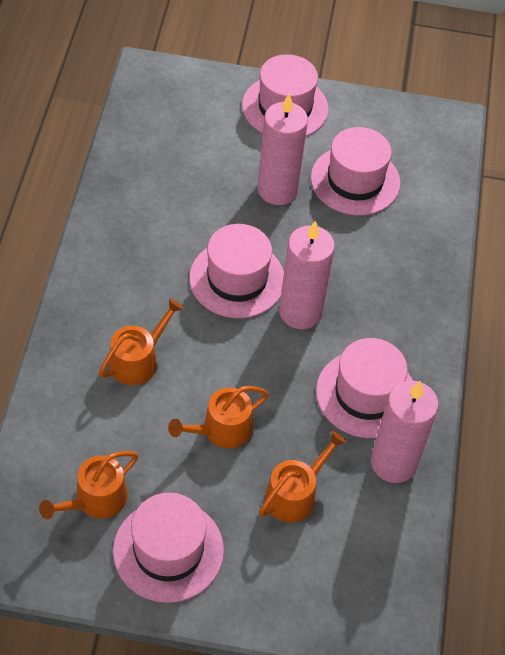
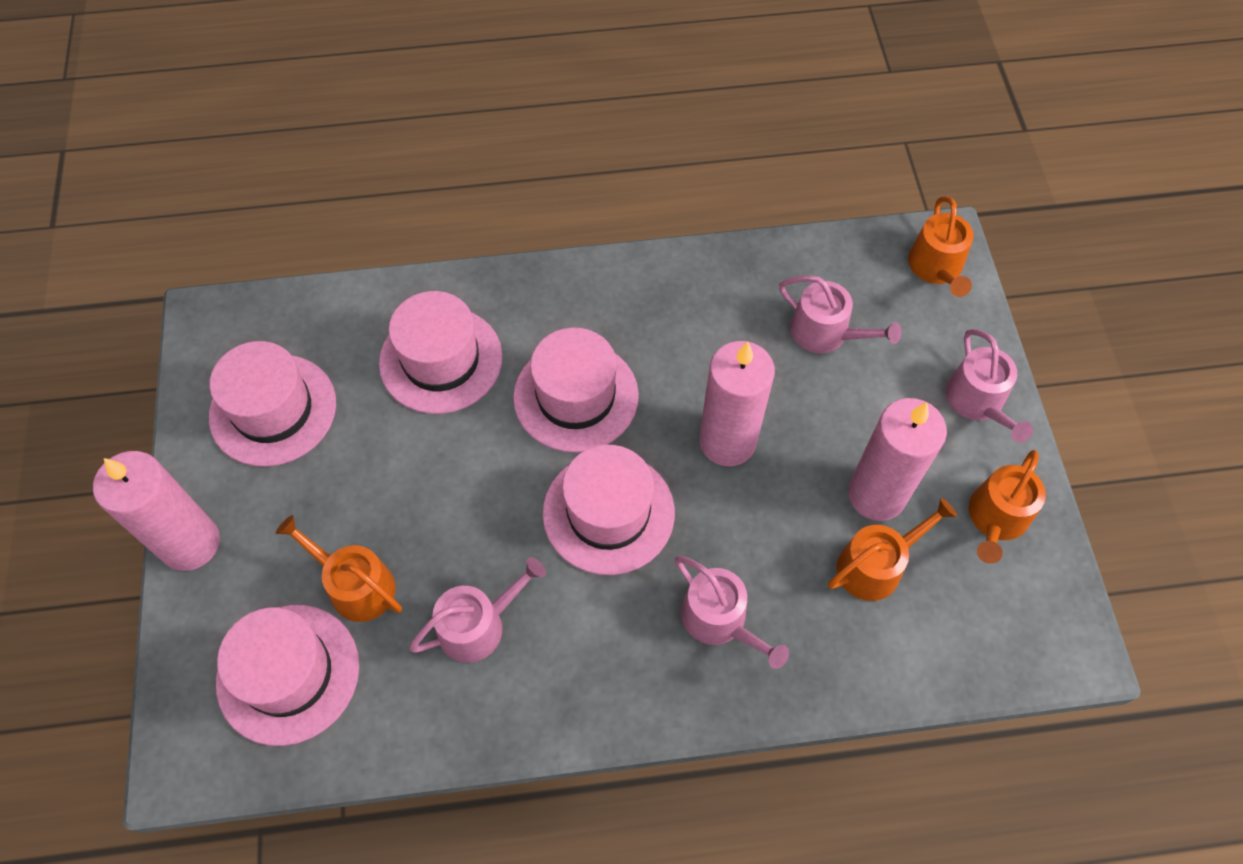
pink watering can: none = 0 -> [409,557,546,663] [675,556,789,669] [779,275,902,353] [946,329,1033,443] = 4

